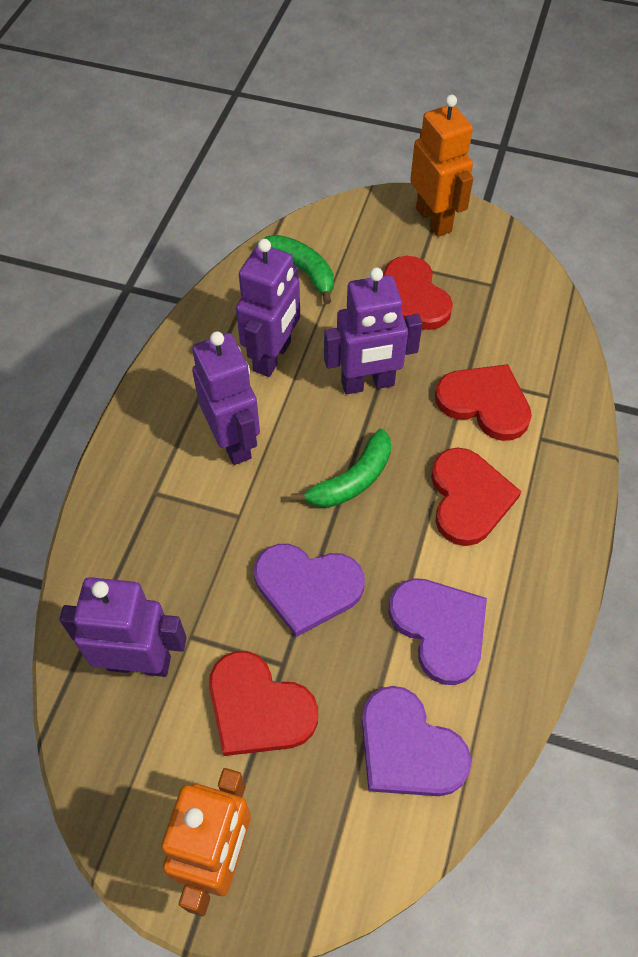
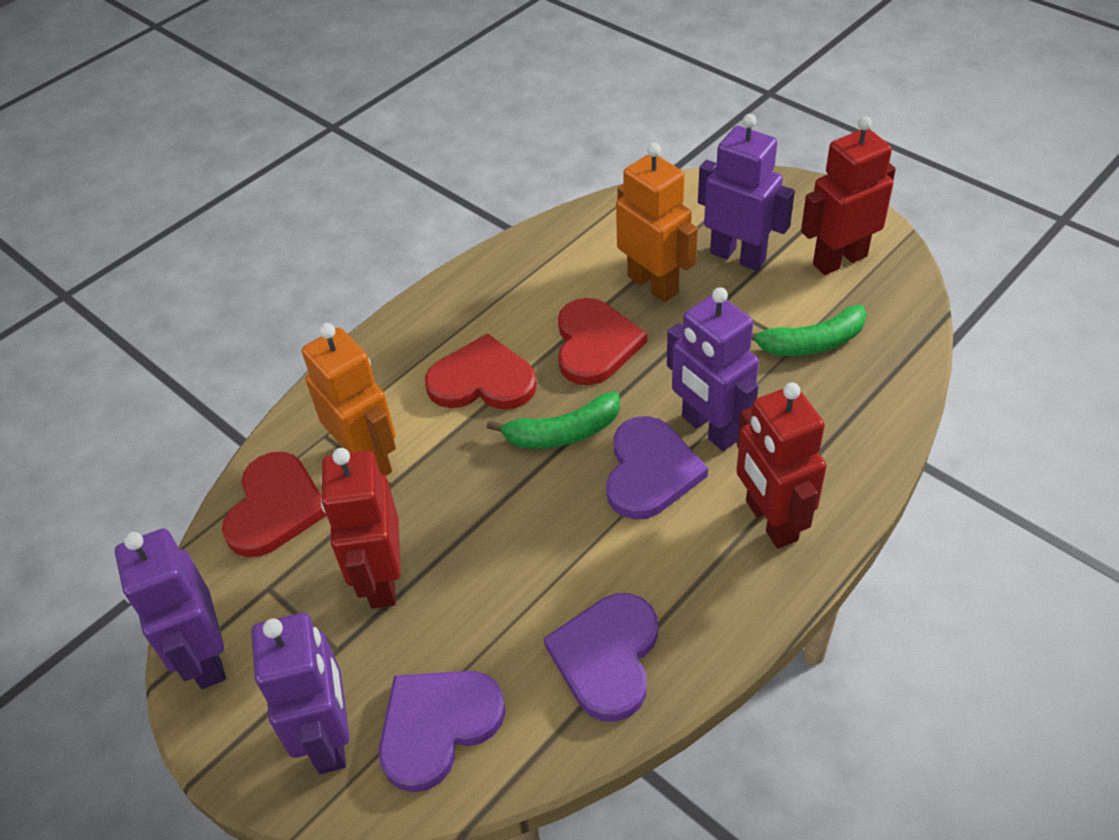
red heart: [209,651,318,756] [383,256,453,330] [431,447,522,546] [435,364,532,441] = 4 -> [222,452,327,557] [425,333,537,410] [558,298,647,385] = 3
red robot: none = 0 -> [321,448,401,609] [736,382,827,549] [801,116,896,275] = 3

